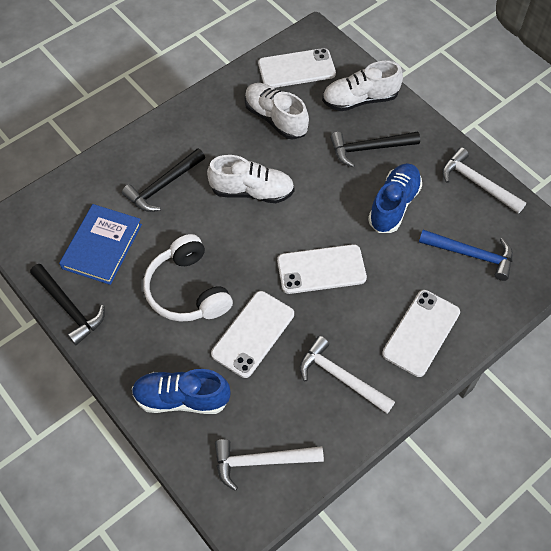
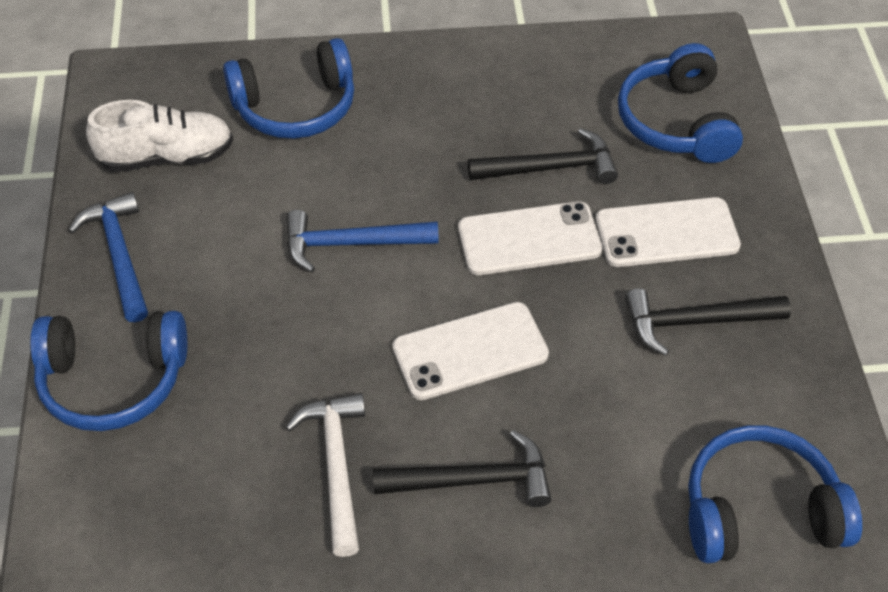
blue book: [59,204,142,285] = 1 -> none = 0
blue hammer: [419,230,513,281] = 1 -> [68,192,148,322] [286,210,439,272] = 2
blue headphones: none = 0 -> [30,311,187,431] [223,38,354,139] [618,43,743,163] [688,425,862,563] = 4
blue shoe: [132,369,231,414] [368,163,422,233] = 2 -> none = 0
white hammer: [215,439,324,491] [300,336,395,414] [442,147,526,214] = 3 -> [285,393,365,557] = 1
white headphones: [143,234,233,322] = 1 -> none = 0
white phone: [211,291,294,378] [258,48,336,88] [277,244,367,294] [382,290,460,377] = 4 -> [392,302,549,400] [458,201,602,275] [595,197,741,267] = 3
white shoe: [207,155,294,203] [244,83,309,140] [322,61,403,111] = 3 -> [86,100,233,172] = 1

